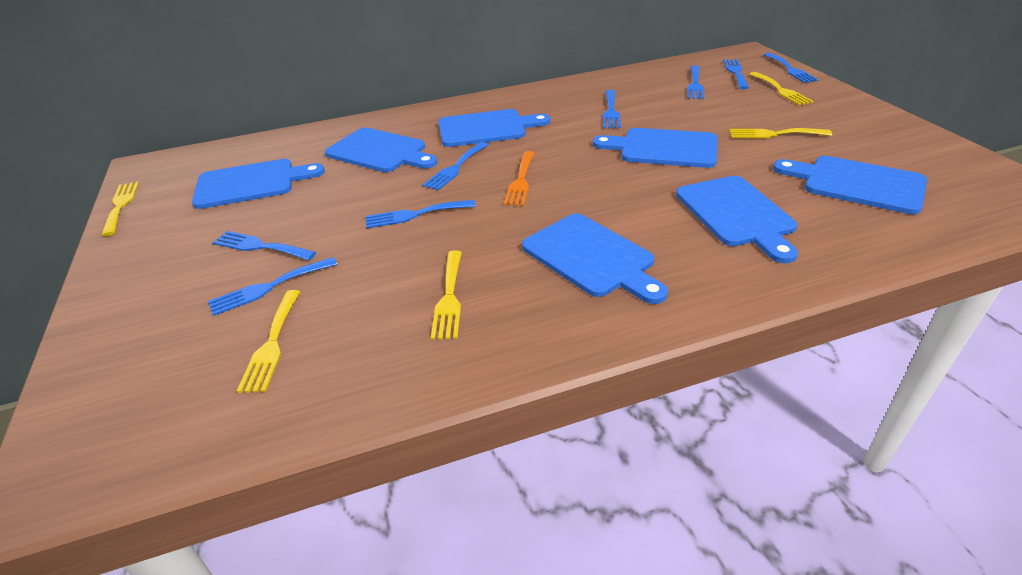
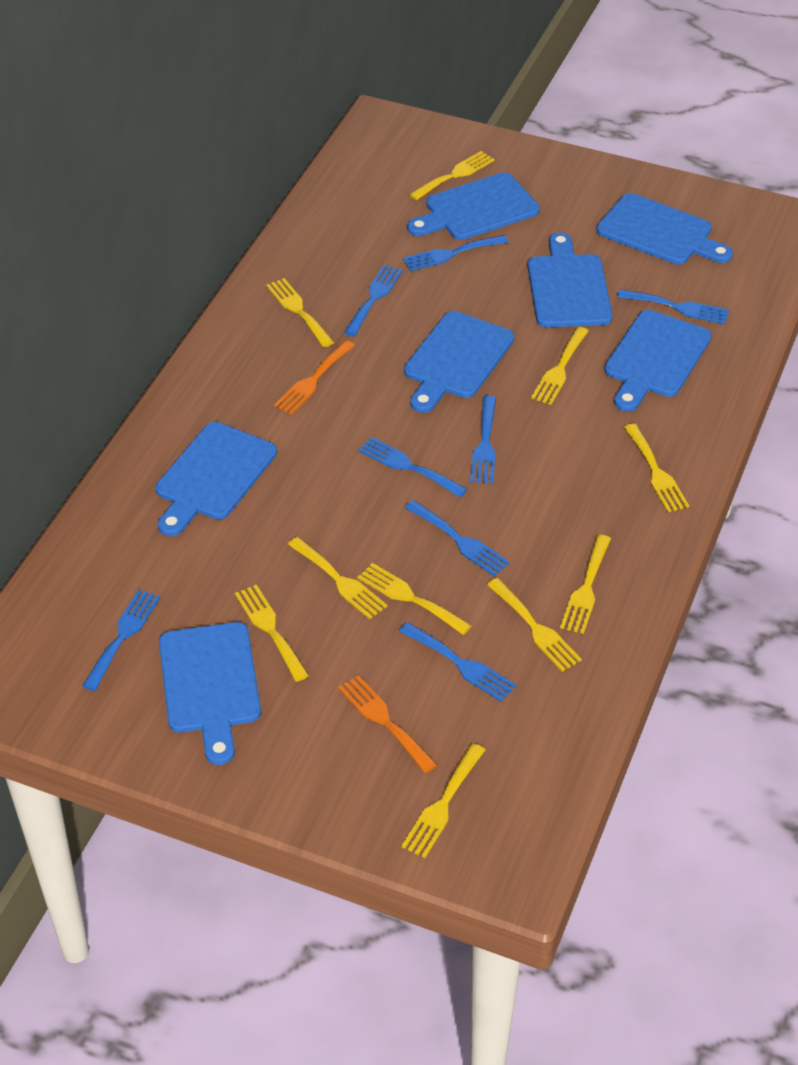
orange fork: [504,151,534,206] = 1 -> [274,340,355,415] [338,675,437,773] = 2
yellow fork: [101,181,139,236] [237,290,300,393] [431,250,462,340] [729,128,832,138] [749,72,813,105] = 5 -> [235,585,309,682] [266,278,334,347] [288,537,388,619] [358,563,472,635] [401,743,485,858] [409,151,495,200] [487,578,582,672] [531,327,589,405] [560,535,611,634] [624,423,689,512] = 10

